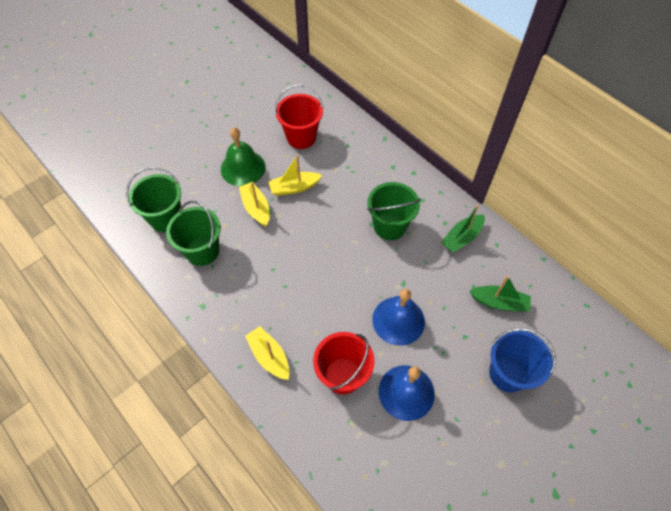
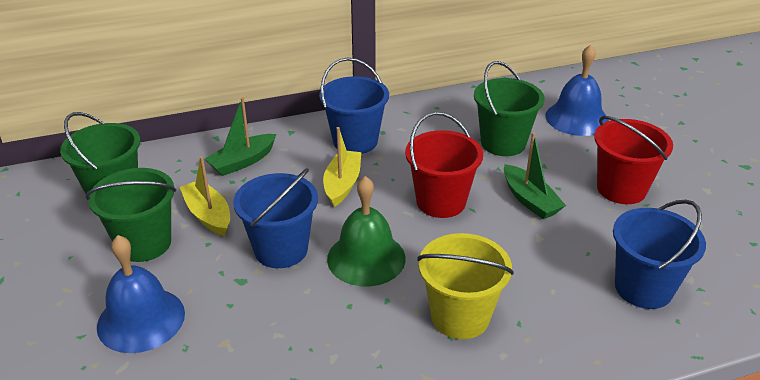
blue bucket: [489,328,556,392] = 1 -> [233,168,318,268] [319,58,389,154] [613,200,706,309] = 3
yellow boat: [239,182,270,227] [245,326,289,380] [268,155,322,196] = 3 -> [180,156,230,236] [323,127,361,207] = 2
yellow bucket: none = 0 -> [417,233,514,339] = 1

